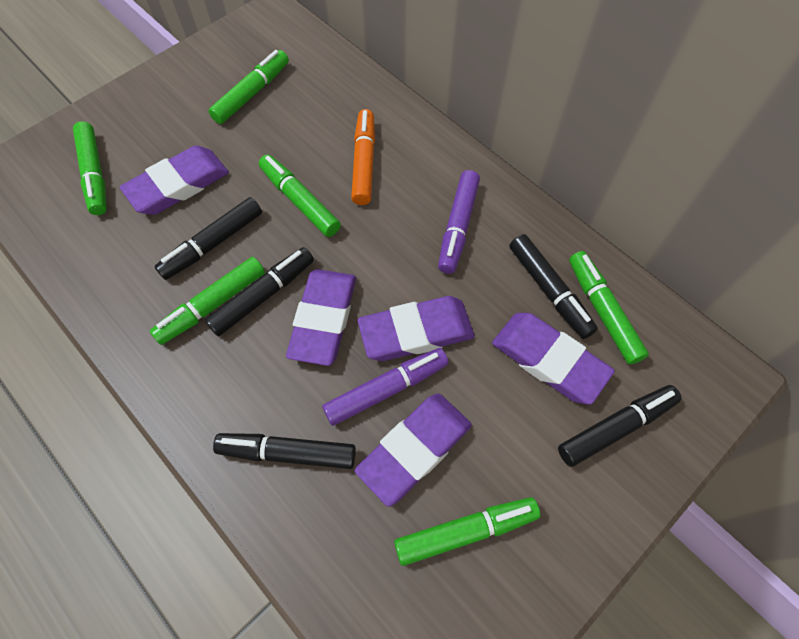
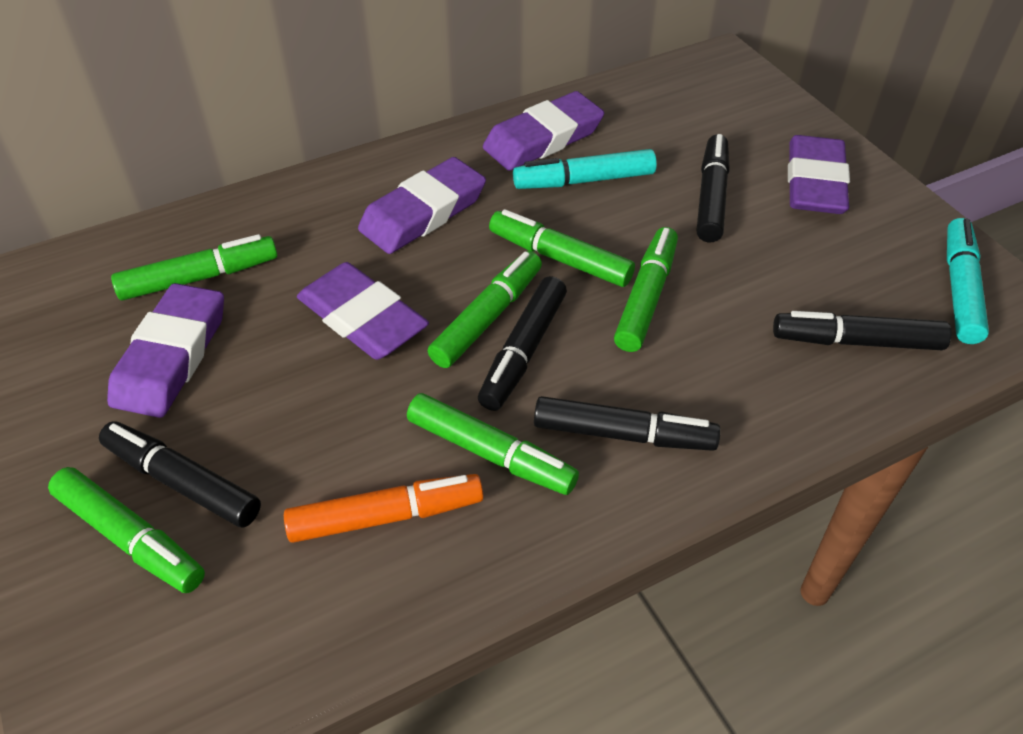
purple marker: [322,348,448,426] [438,170,480,274] = 2 -> none = 0
turquoise marker: none = 0 -> [513,149,657,189] [947,218,989,344] = 2

